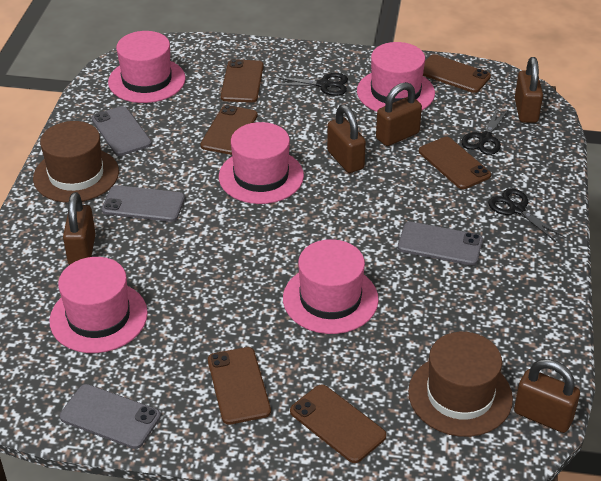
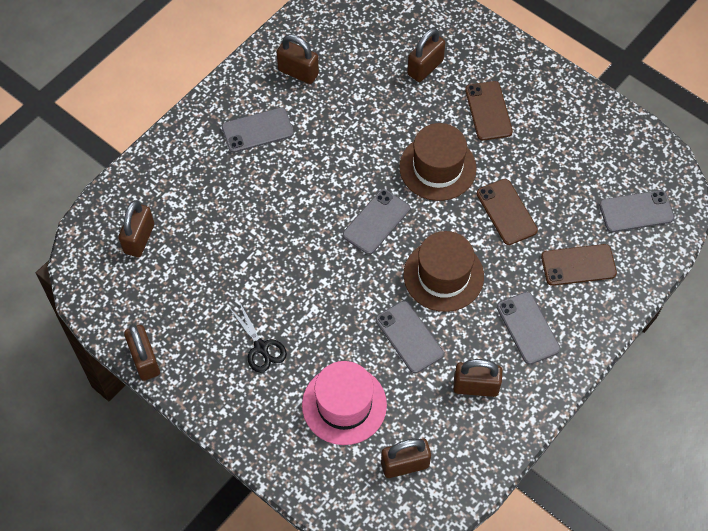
black scissors: [272,73,348,96] [461,107,509,155] [488,188,565,242] = 3 -> [230,303,287,373] = 1
brown padlock: [63,192,96,265] [327,105,366,173] [376,82,422,146] [514,359,580,433] [515,57,543,123] = 5 -> [118,200,154,257] [124,324,160,381] [277,34,319,84] [381,438,431,478] [407,28,445,82] [453,359,502,397] = 6
brown phone: [200,105,258,155] [208,347,271,425] [221,59,264,103] [290,384,386,463] [419,137,491,189] [423,54,491,93] = 6 -> [465,81,513,141] [477,179,538,245] [541,244,617,286] = 3
grey phone: [60,384,161,449] [92,106,152,156] [102,185,185,222] [398,222,483,265] = 4 -> [222,108,294,153] [343,189,410,254] [376,301,444,373] [497,292,560,364] [599,190,674,232] = 5
pink hat: [49,257,148,353] [108,31,186,103] [219,122,304,204] [283,239,379,334] [357,42,435,112] = 5 -> [302,361,387,445] = 1

